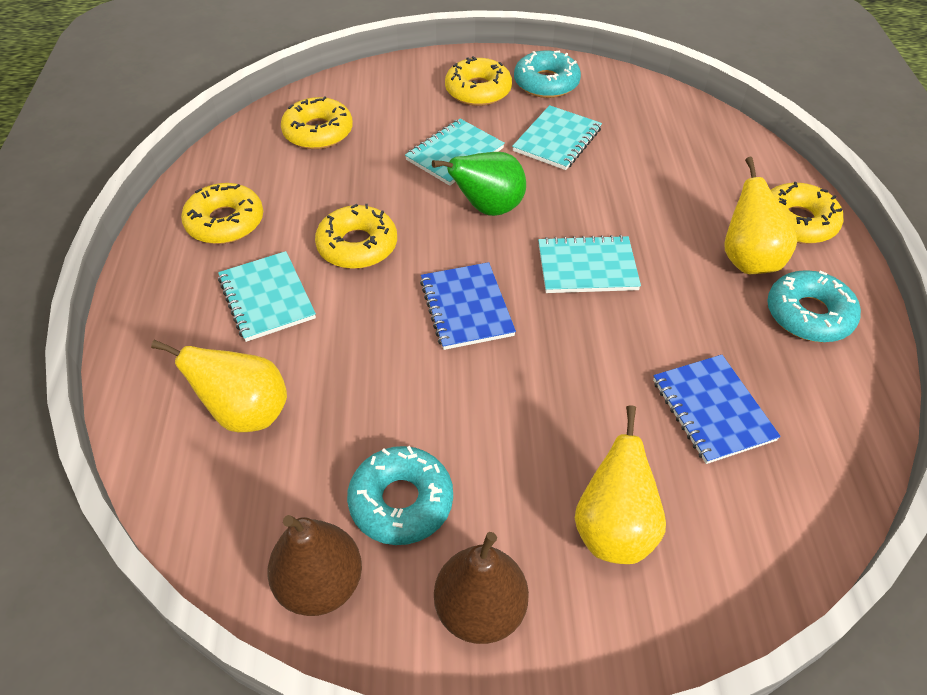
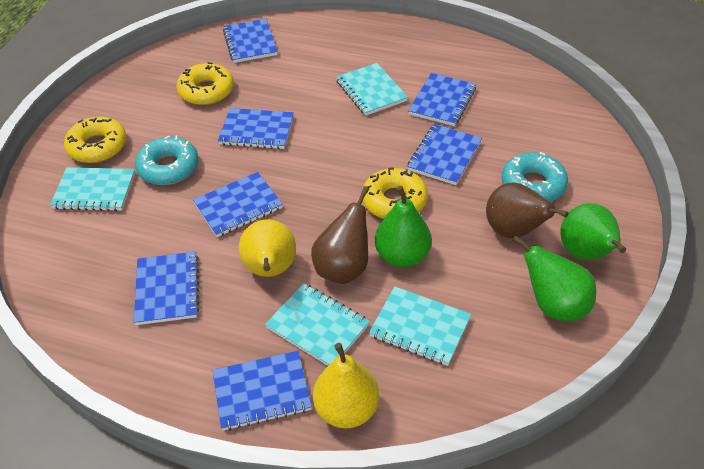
blue notebook: [420,262,516,350] [653,355,781,464] = 2 -> [134,251,199,325] [193,172,283,237] [212,351,312,431] [218,108,294,149] [223,19,278,63] [407,124,482,185] [408,73,476,126] = 7
green pear: [432,152,526,216] = 1 -> [375,186,432,267] [512,235,596,322] [560,203,626,260] = 3
turquoise donut: [347,446,453,545] [514,50,581,98] [767,270,861,342] = 3 -> [135,136,199,185] [502,152,568,202] = 2
yellow donut: [181,183,263,244] [281,96,353,149] [315,203,397,269] [445,56,512,106] [771,182,844,244] = 5 -> [64,116,127,163] [177,62,234,105] [362,168,428,219] = 3
yellow pear: [151,340,287,432] [575,406,666,564] [724,157,797,274] = 3 -> [239,219,296,277] [313,343,379,429] = 2

